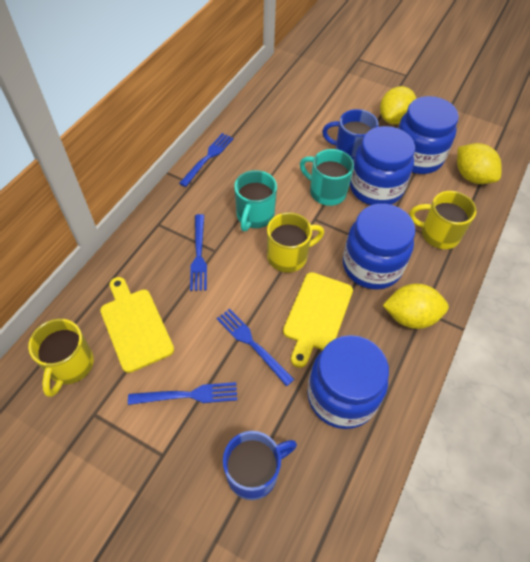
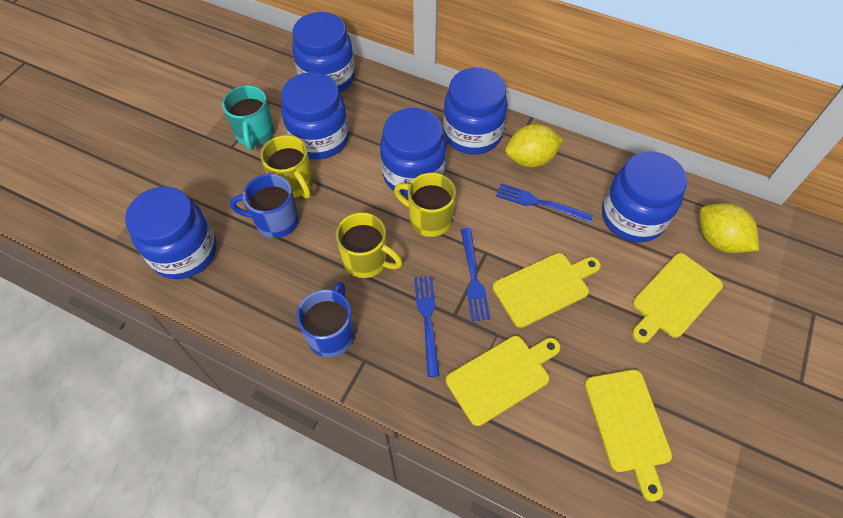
blue fork: [128,382,237,405] [179,133,234,187] [190,214,207,291] [217,308,295,386] = 4 -> [414,276,440,377] [461,228,490,321] [496,183,593,223] = 3
blue jar: [307,335,389,429] [343,204,415,290] [350,126,415,205] [398,96,459,174] = 4 -> [125,187,216,279] [281,72,349,159] [292,12,355,93] [380,108,446,196] [443,68,508,155] [602,151,687,242] = 6
turquoise mug: [234,170,277,231] [300,149,354,206] = 2 -> [222,86,274,150] = 1
yellow cutting board: [100,277,174,373] [283,272,353,368] = 2 -> [446,336,560,426] [493,253,601,328] [585,369,672,502] [632,253,723,343] = 4
yellow lemon: [380,86,416,125] [383,284,449,329] [457,143,502,184] = 3 -> [505,124,564,167] [699,203,759,253] = 2

